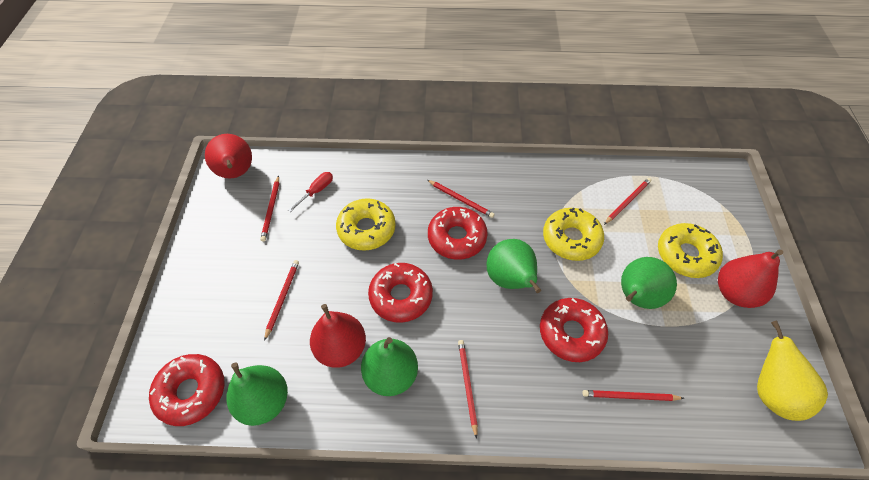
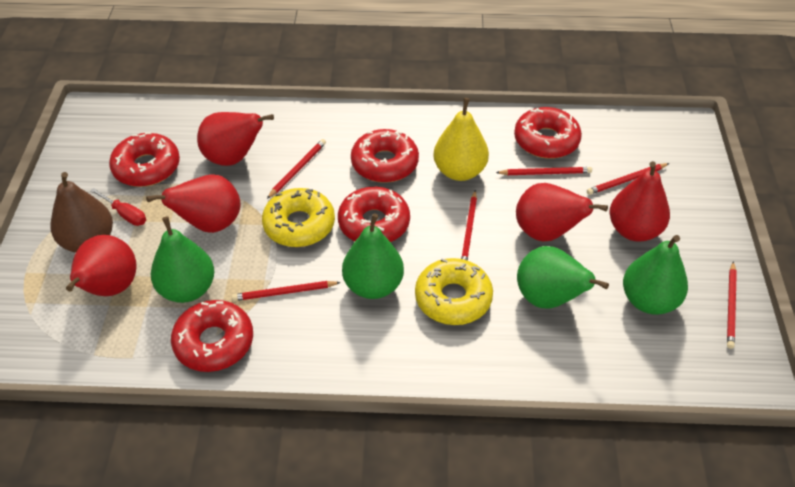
brown pear: none = 0 -> [50,172,113,253] = 1
red donut: [149,354,224,426] [368,263,433,323] [428,207,488,260] [540,298,608,362] = 4 -> [109,132,180,187] [171,300,253,372] [338,187,410,242] [351,129,419,183] [514,107,582,159] = 5
red pear: [205,134,252,179] [310,304,366,368] [718,249,783,308] = 3 -> [66,235,137,296] [146,174,240,233] [197,112,274,166] [516,183,608,242] [609,161,670,242] = 5
yellow donut: [336,198,396,251] [543,208,604,261] [658,223,723,278] = 3 -> [262,188,335,247] [415,258,493,325] = 2

